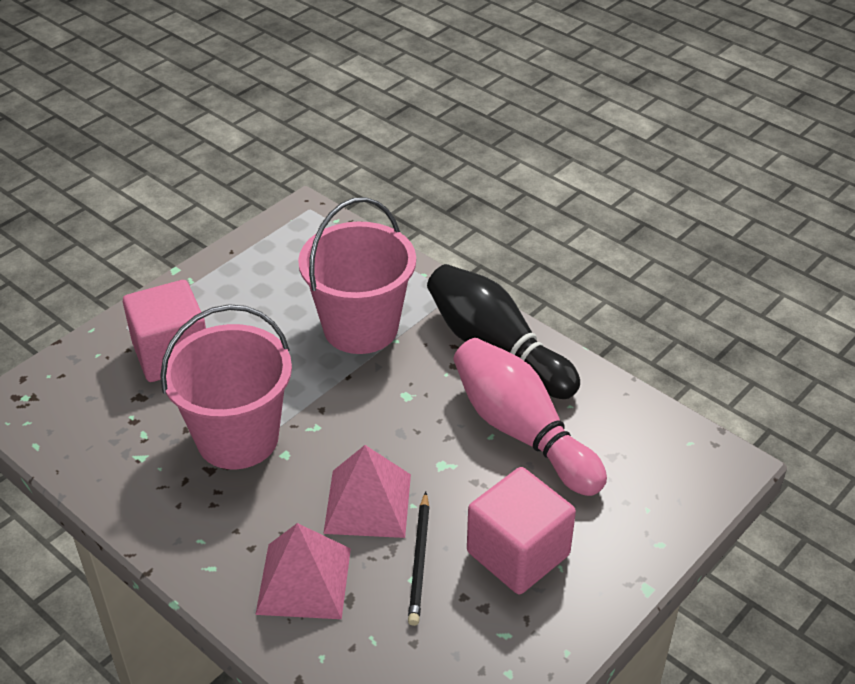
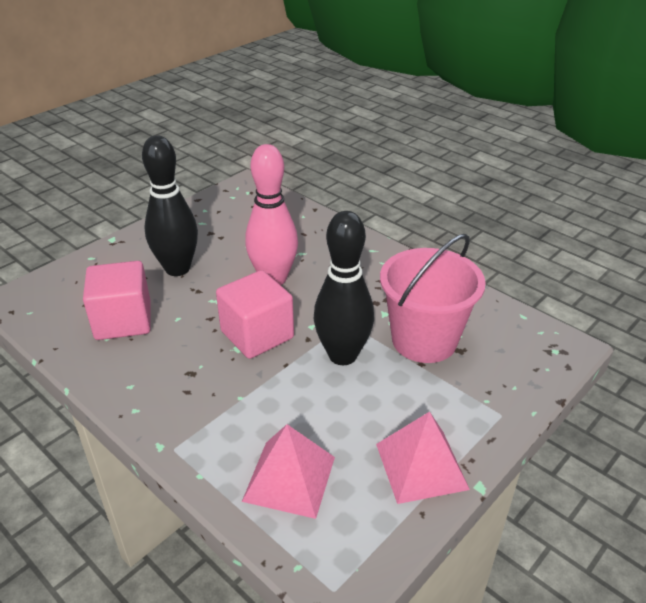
black bowling pin: [427,264,580,399] = 1 -> [142,135,198,276] [314,211,374,365] = 2
black pencil: [408,492,430,626] = 1 -> none = 0
pink bucket: [160,304,292,469] [298,197,416,354] = 2 -> [380,234,486,363] = 1

